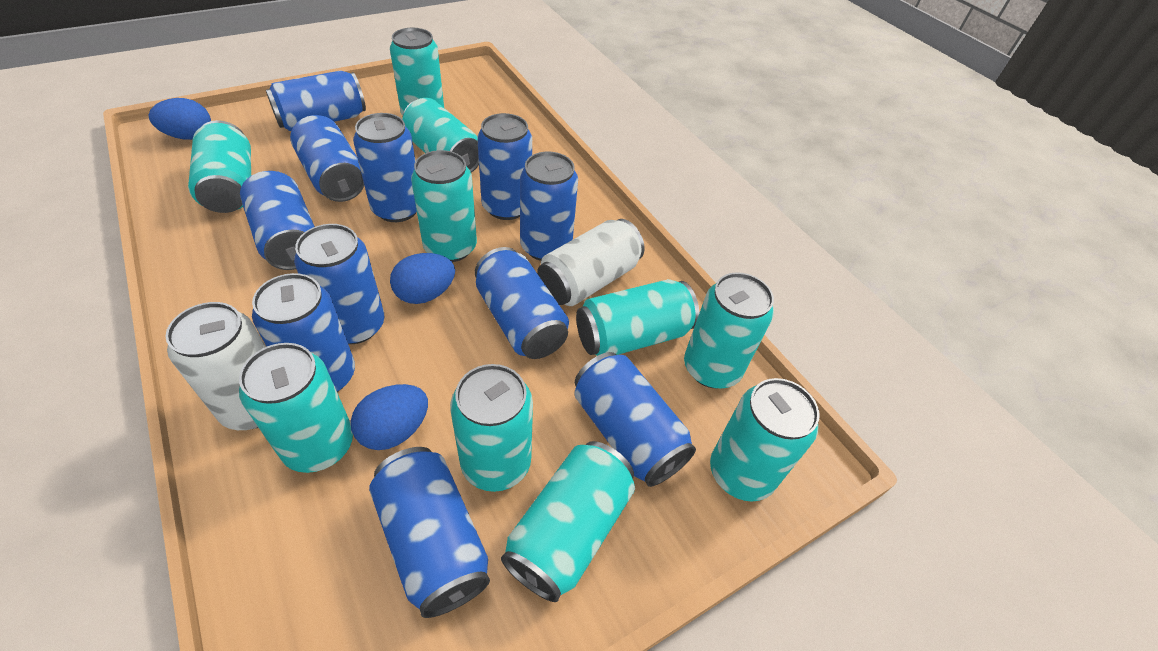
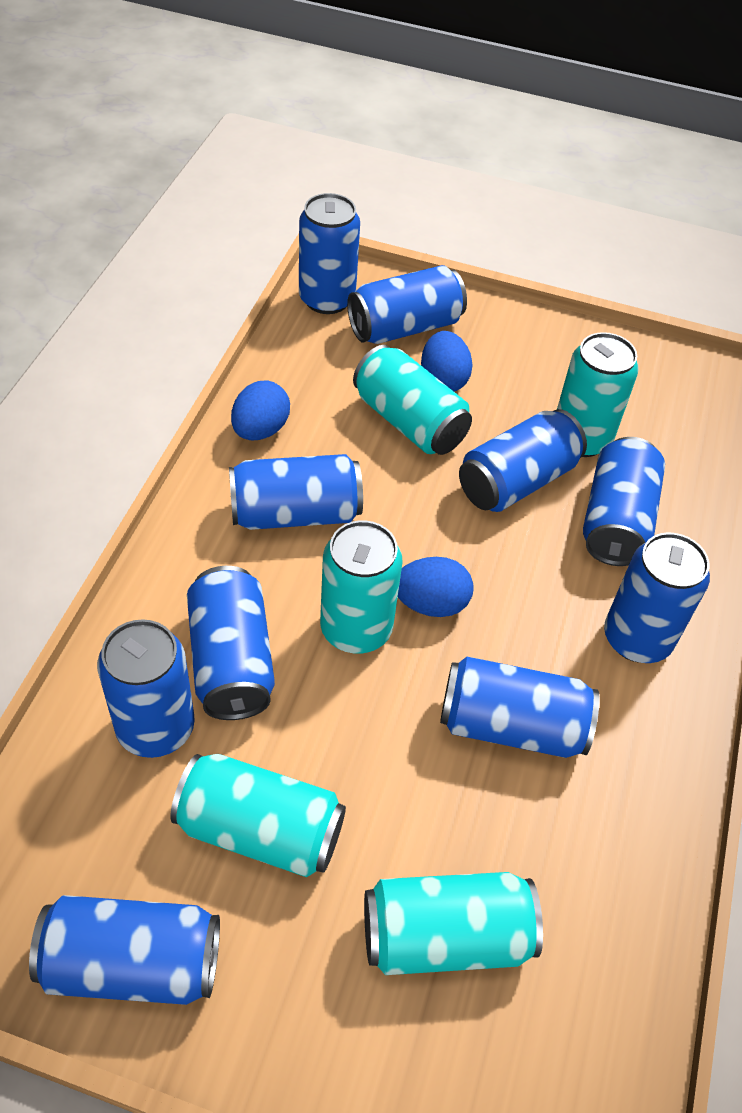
blue can: [240,171,315,270] [252,273,355,392] [266,71,366,131] [290,115,364,202] [294,224,385,344] [353,113,417,222] [369,447,490,618] [475,247,569,359] [477,113,532,220] [520,151,578,261] [574,352,696,487] = 11 -> [29,895,220,1005] [97,619,195,758] [187,566,275,720] [229,454,363,530] [299,193,360,314] [347,265,467,344] [440,657,599,758] [459,409,587,512] [583,437,665,566] [604,533,710,663] = 10
turquoise can: [188,120,251,213] [239,343,353,473] [390,28,444,115] [402,98,479,173] [411,150,477,262] [450,364,533,492] [501,441,635,602] [576,279,699,356] [684,272,774,388] [710,378,820,501] = 10 -> [170,754,346,877] [320,521,403,654] [353,345,472,455] [364,872,543,975] [557,332,639,457] = 5
white can: [165,302,266,430] [537,219,644,306] = 2 -> none = 0

